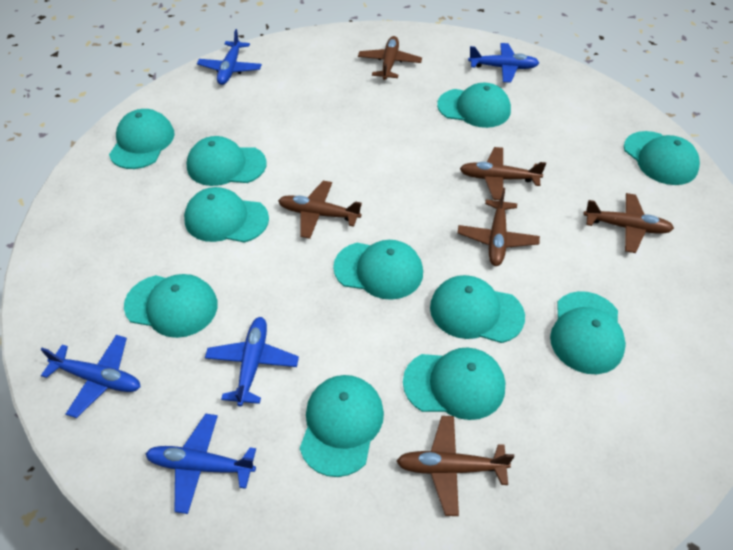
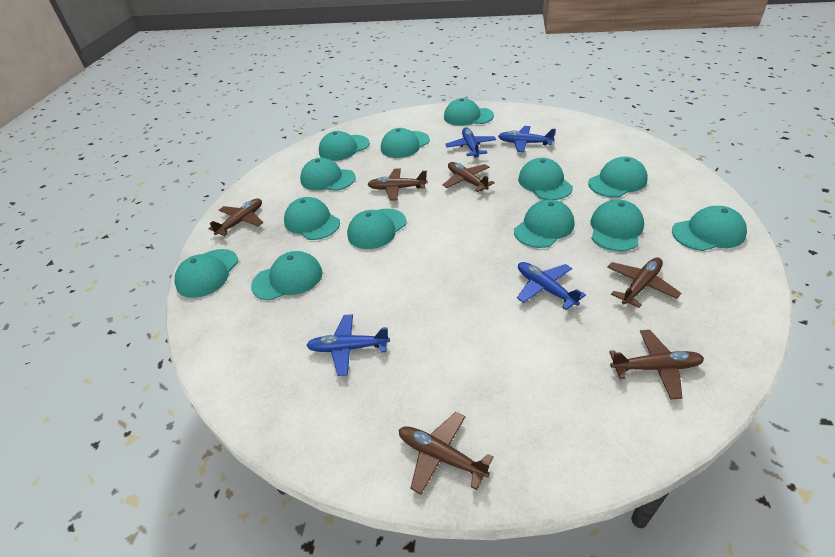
blue plane: [40,335,141,418] [145,414,256,514] [197,29,262,85] [205,317,299,407] [468,43,539,83] = 5 -> [306,314,390,376] [445,127,496,157] [498,126,556,152] [517,262,586,310] = 4
turquoise cap: [109,109,174,169] [124,274,218,338] [184,187,269,243] [187,136,266,186] [300,375,384,477] [333,240,423,300] [403,347,505,420] [430,275,525,343] [437,83,511,128] [550,291,626,374] [624,131,700,185] = 11 -> [174,249,238,298] [251,251,323,301] [284,197,340,240] [300,158,356,191] [319,131,370,161] [347,209,407,249] [381,128,430,158] [444,98,494,126] [514,200,574,248] [518,158,573,200] [588,157,648,198] [591,200,644,251] [672,206,747,251] = 13

